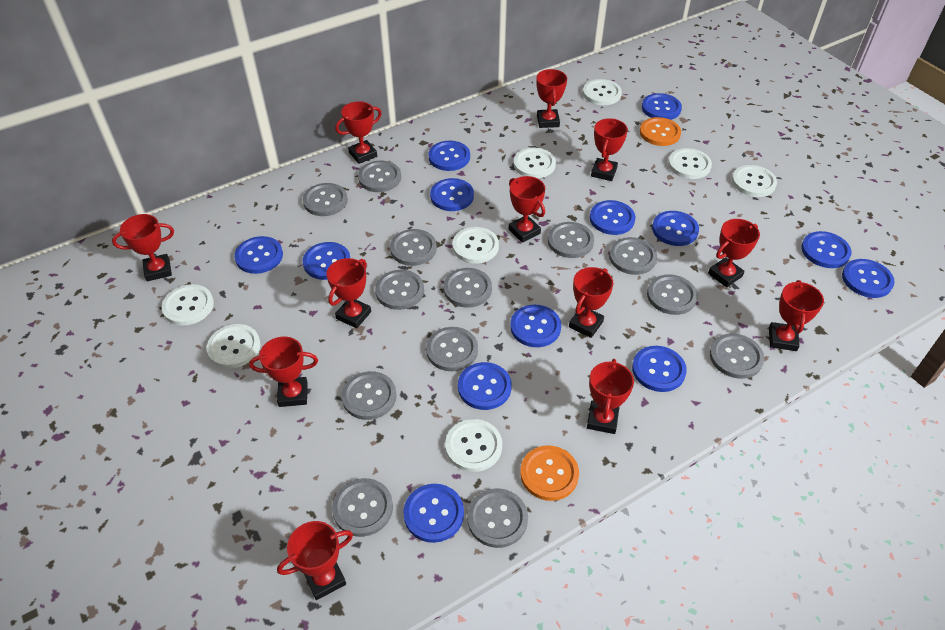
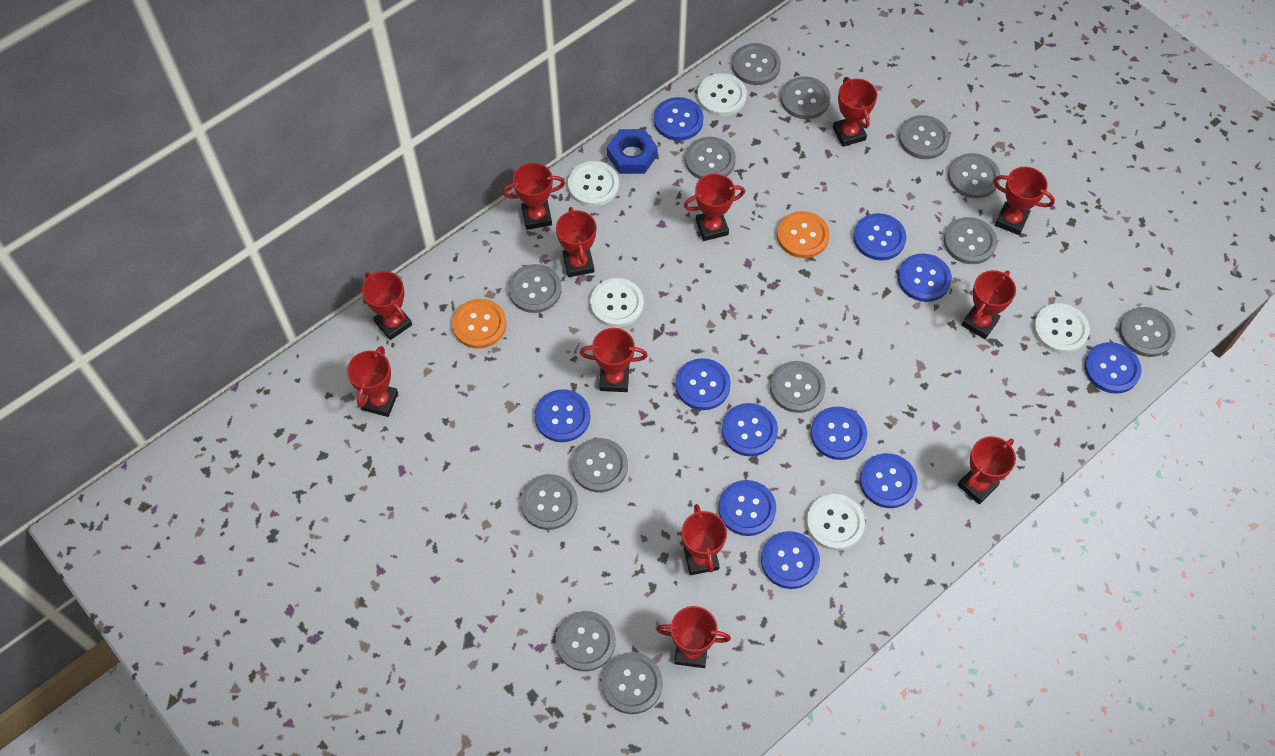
blue button: [234,236,283,274] [303,242,350,280] [403,484,464,543] [428,141,470,171] [430,178,474,211] [458,362,512,410] [510,305,561,347] [590,200,635,235] [632,346,687,392] [642,93,682,120] [652,211,699,246] [801,231,852,268] [842,259,895,298] = 13 -> [535,389,590,442] [654,97,704,141] [675,358,731,410] [718,480,776,536] [722,403,778,456] [761,531,820,589] [811,407,867,460] [853,213,906,261] [860,453,918,508] [898,253,952,302] [1084,342,1142,394] = 11
blue nut: none = 0 -> [607,129,657,174] = 1
white button: [161,284,214,326] [207,324,260,368] [445,419,502,472] [453,227,499,263] [514,148,556,178] [583,79,622,105] [668,148,712,179] [732,165,777,197] = 8 -> [568,161,619,207] [590,278,644,327] [697,73,747,116] [806,494,865,550] [1034,303,1090,353] = 5

